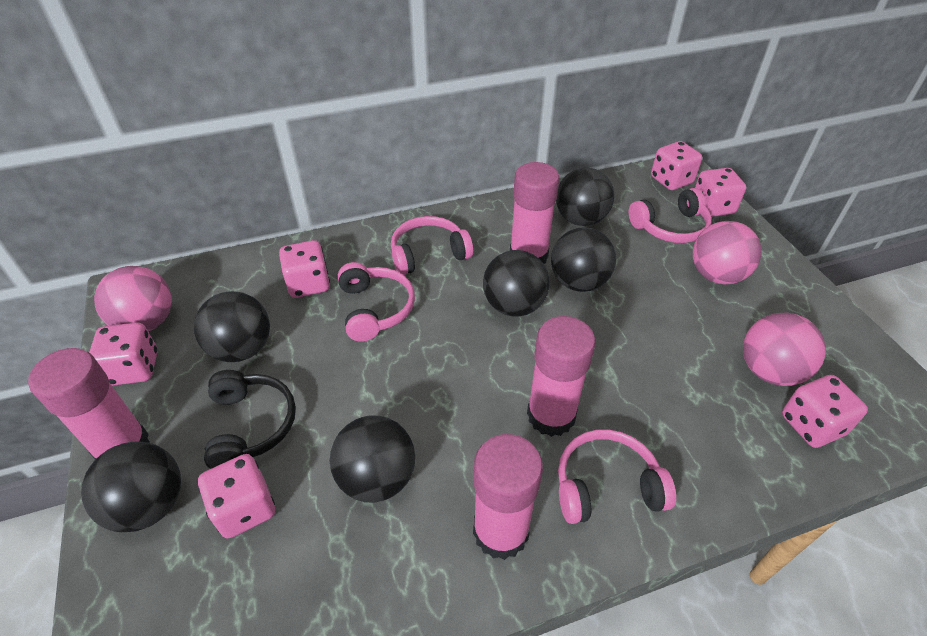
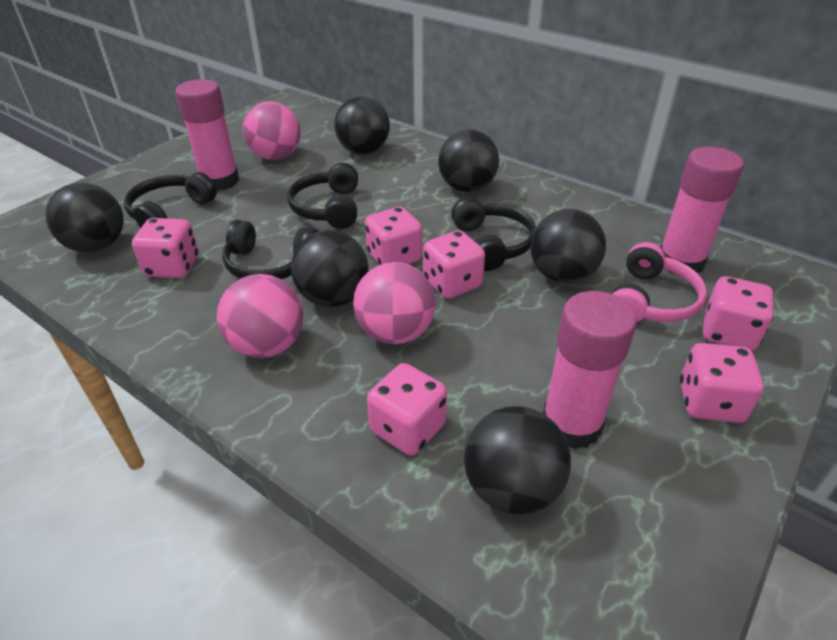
black headphones: [204,370,296,469] = 1 -> [124,172,217,227] [222,220,318,279] [287,163,358,229] [451,197,536,271] = 4
pink glue stick: [28,348,150,460] [473,434,543,560] [510,162,560,264] [527,316,596,437] = 4 -> [175,79,239,191] [543,291,637,450] [660,147,744,273] = 3
pink headphones: [338,262,415,342] [391,216,473,275] [558,429,676,524] [629,188,712,243] = 4 -> [611,242,707,322] = 1

